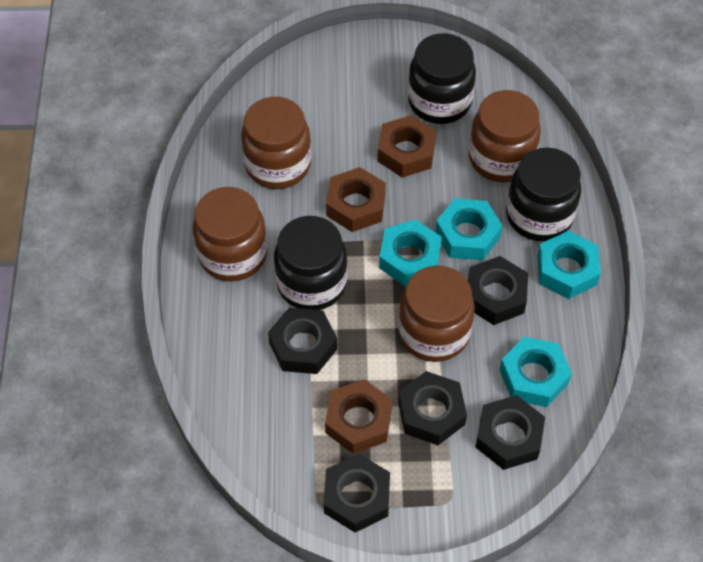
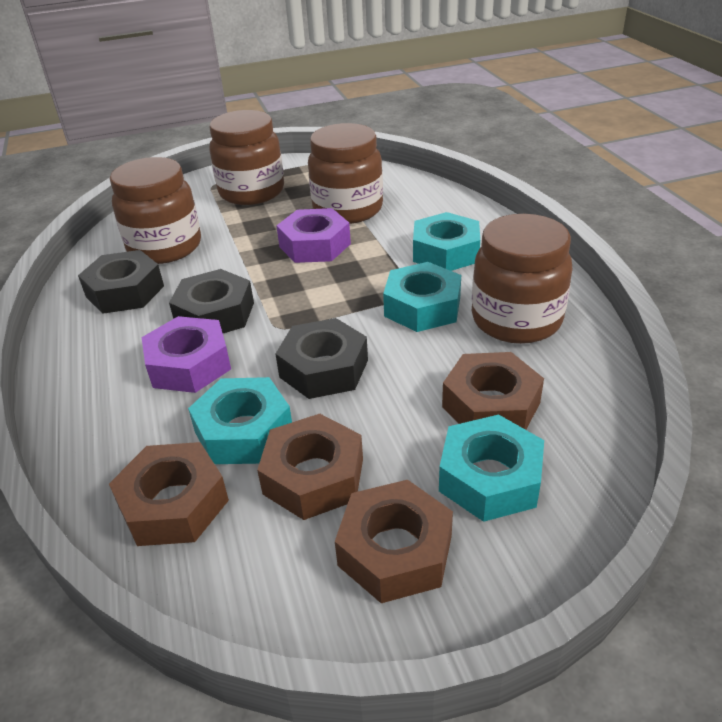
black jar: [274,216,348,310] [408,33,476,124] [506,148,581,241] = 3 -> none = 0
black nut: [268,308,338,374] [324,454,390,533] [398,371,467,445] [468,256,528,325] [475,395,545,470] = 5 -> [78,250,164,314] [169,269,254,333] [276,318,368,399] = 3
brown nut: [325,379,392,454] [326,167,386,232] [377,115,436,178] = 3 -> [109,442,229,546] [257,414,363,520] [335,480,453,603] [442,352,544,430] = 4
purple nut: none = 0 -> [142,316,231,393] [276,208,351,263] = 2

